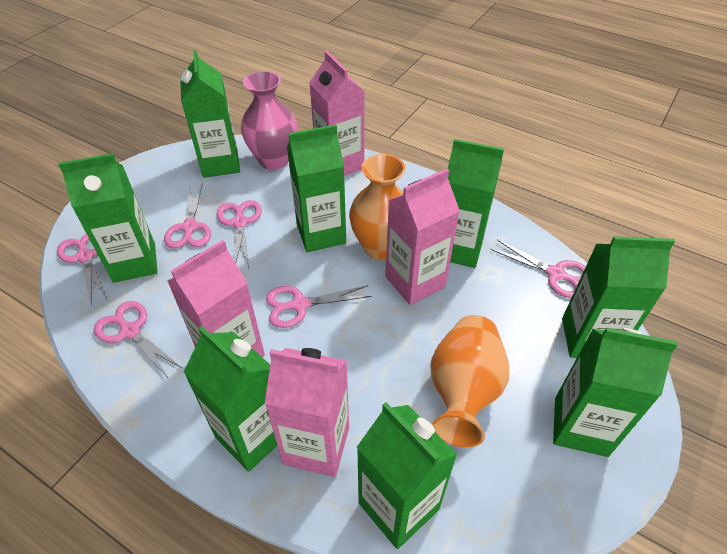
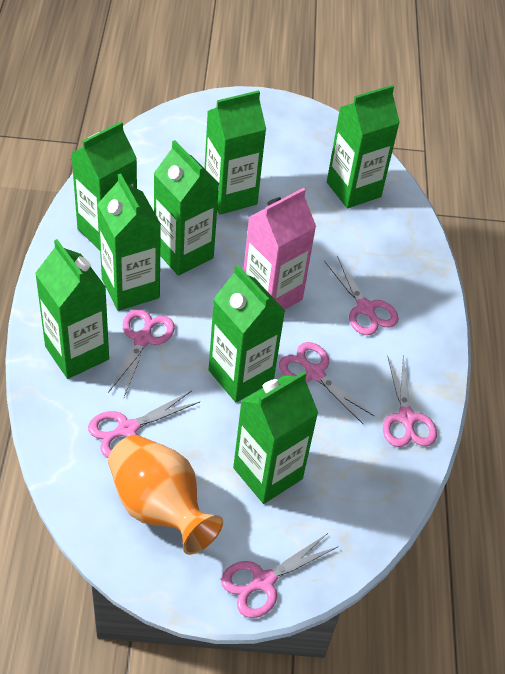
orange vase: [349,154,405,260] [430,315,509,447] = 2 -> [108,435,223,555] = 1
pink carton: [167,240,265,357] [265,348,349,477] [309,51,364,176] [385,169,460,305] = 4 -> [243,188,316,310] = 1
pink vase: [241,71,297,170] = 1 -> none = 0

